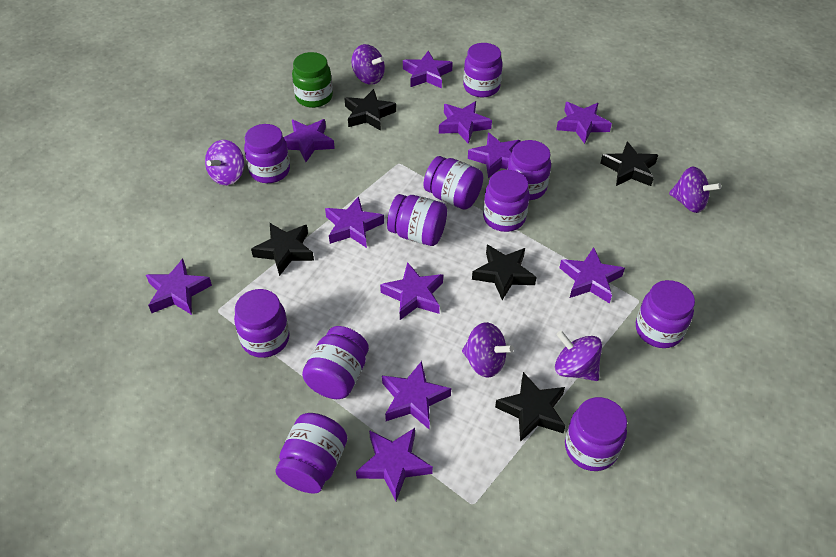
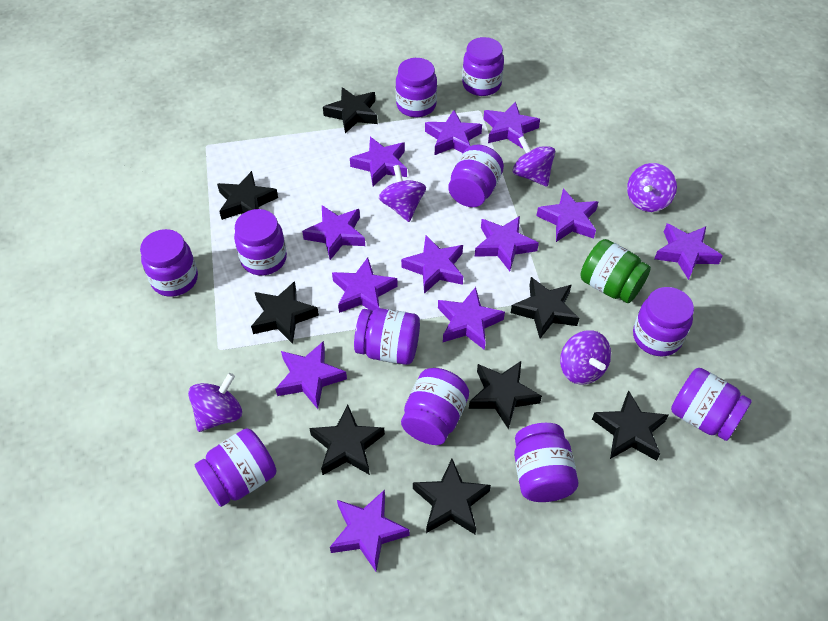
black star: [251,223,314,276] [344,89,396,131] [472,245,537,300] [495,372,566,442] [600,141,658,186] = 5 -> [217,171,278,220] [251,281,319,344] [309,405,385,475] [323,87,378,133] [413,459,491,534] [469,361,542,430] [511,277,579,339] [592,390,668,461] = 8
purple star: [146,259,212,315] [284,119,335,162] [325,196,384,248] [356,428,433,501] [380,262,443,320] [382,361,451,429] [403,51,453,88] [439,101,492,144] [468,132,521,178] [556,102,612,144] [559,247,625,304] = 11 -> [276,341,347,409] [302,205,365,260] [330,490,410,571] [332,257,398,313] [350,137,407,186] [401,236,463,294] [425,110,482,155] [438,287,505,350] [475,216,539,271] [483,101,540,149] [536,188,598,242] [654,223,723,280] = 12

